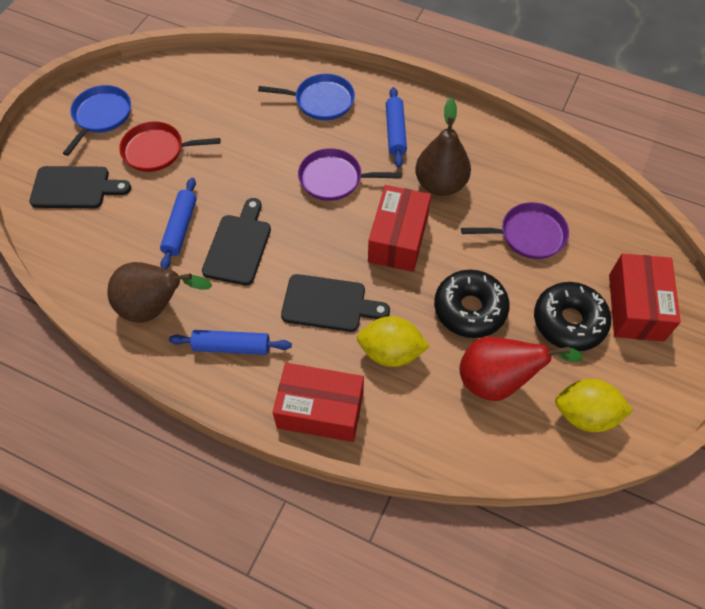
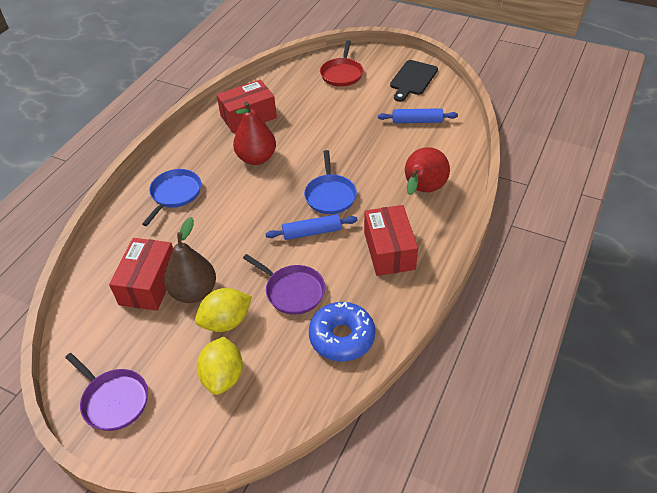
black cutting board: [29,166,131,208] [202,198,271,285] [281,274,390,332] = 3 -> [390,60,438,102] = 1
black donut: [434,269,510,338] [534,282,611,351] = 2 -> none = 0
blue donut: none = 0 -> [309,302,375,362] = 1
blue rolling pin: [160,178,197,269] [169,330,292,355] [386,87,407,168] = 3 -> [266,214,357,240] [378,108,458,123] = 2
brown pear: [107,262,212,323] [415,98,471,196] = 2 -> [164,217,216,303] = 1
red pear: [460,337,583,401] = 1 -> [233,102,276,165] [405,147,450,195] = 2

